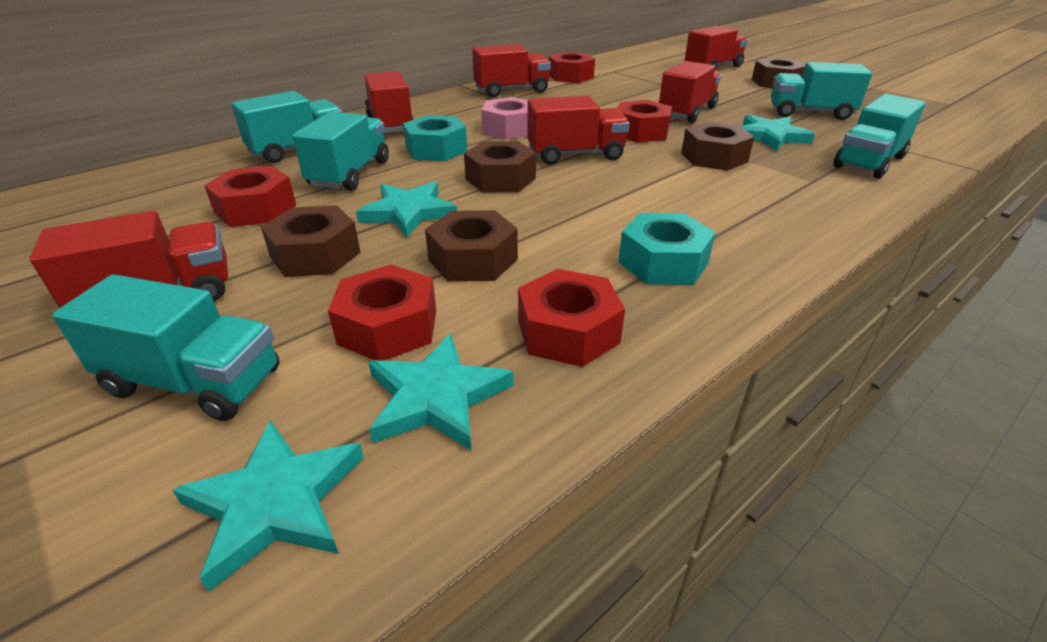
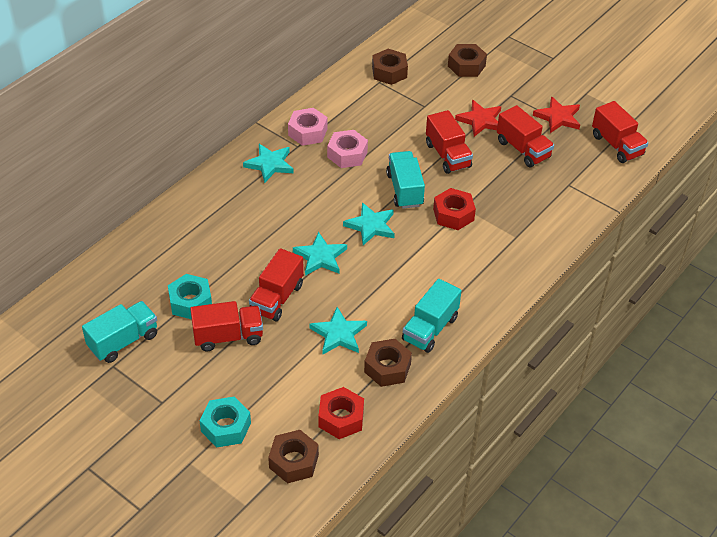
brown nut: [261,205,360,277] [425,210,518,282] [464,141,536,193] [681,121,754,171] [752,57,805,88] = 5 -> [268,430,319,483] [364,339,412,387] [372,49,408,85] [448,44,487,77] = 4
pink nut: [481,97,528,140] = 1 -> [288,108,328,146] [327,130,368,168] = 2
red nut: [204,166,296,227] [328,265,436,361] [518,269,625,367] [549,52,595,83] [617,100,672,143] = 5 -> [318,387,364,439] [433,188,476,230] = 2
red star: none = 0 -> [455,100,501,137] [533,96,580,133] = 2
red truck: [30,211,228,308] [364,71,414,133] [472,44,551,97] [527,96,630,165] [659,61,721,123] [685,26,748,71] = 6 -> [190,301,263,351] [249,248,304,322] [426,110,473,174] [497,105,554,167] [592,101,649,163] = 5
turquoise truck: [52,274,280,421] [232,91,342,163] [292,112,389,191] [771,62,872,120] [833,94,926,179] = 5 -> [82,301,157,363] [386,151,425,209] [402,279,461,353] = 3

